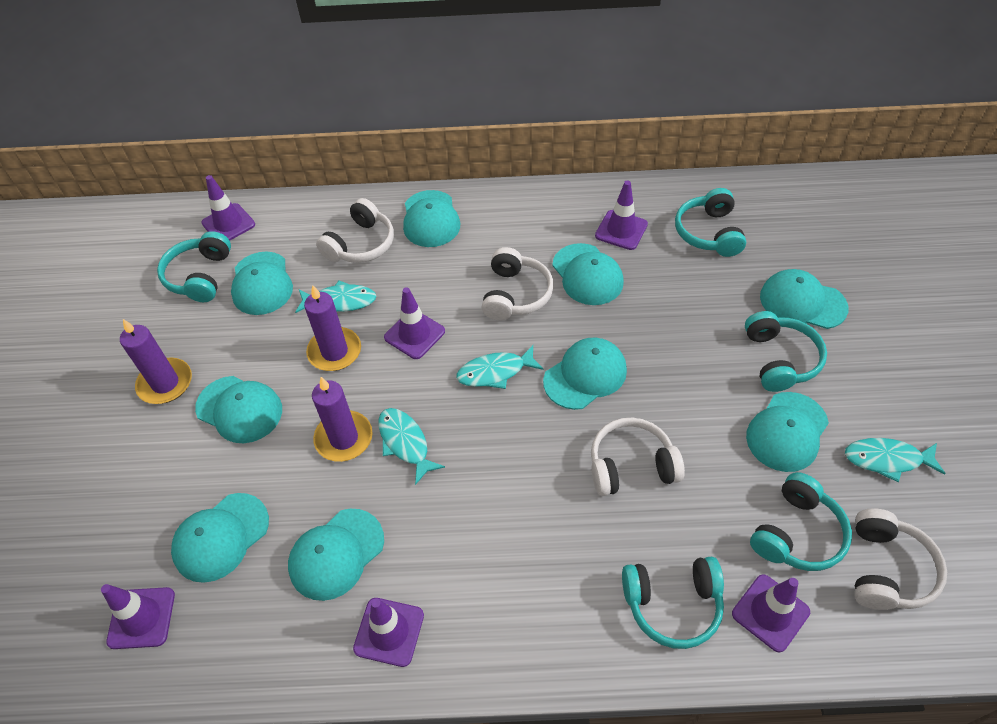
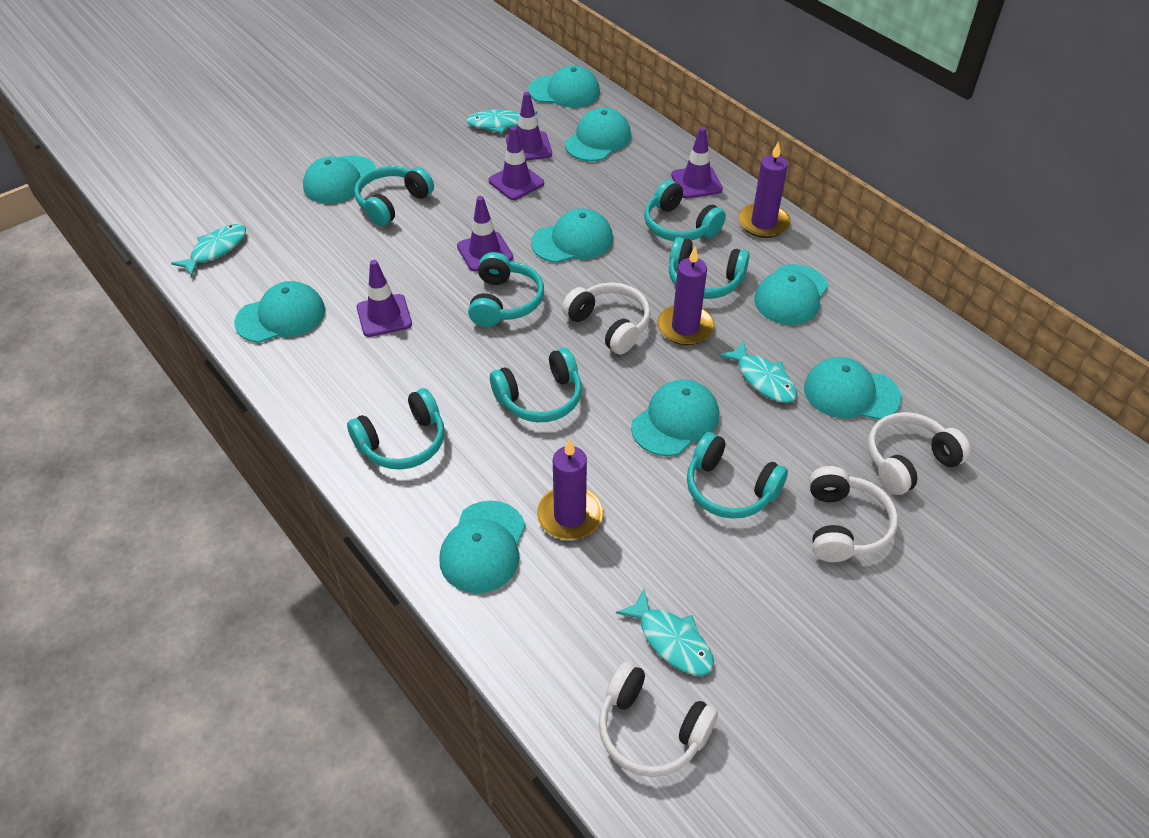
purple traffic cone: [101,584,175,649] [201,175,255,240] [353,598,424,667] [384,287,445,359] [595,181,648,250] [732,574,810,652] = 6 -> [357,260,412,337] [457,196,513,272] [489,127,544,200] [506,92,552,161] [671,127,723,198] = 5
turquoise headphones: [157,231,231,302] [622,557,724,649] [675,188,746,257] [745,311,827,392] [750,472,852,571] = 5 -> [347,388,445,470] [354,166,434,226] [468,252,544,327] [490,348,582,422] [644,180,726,241] [669,237,750,299] [687,432,788,519] = 7

